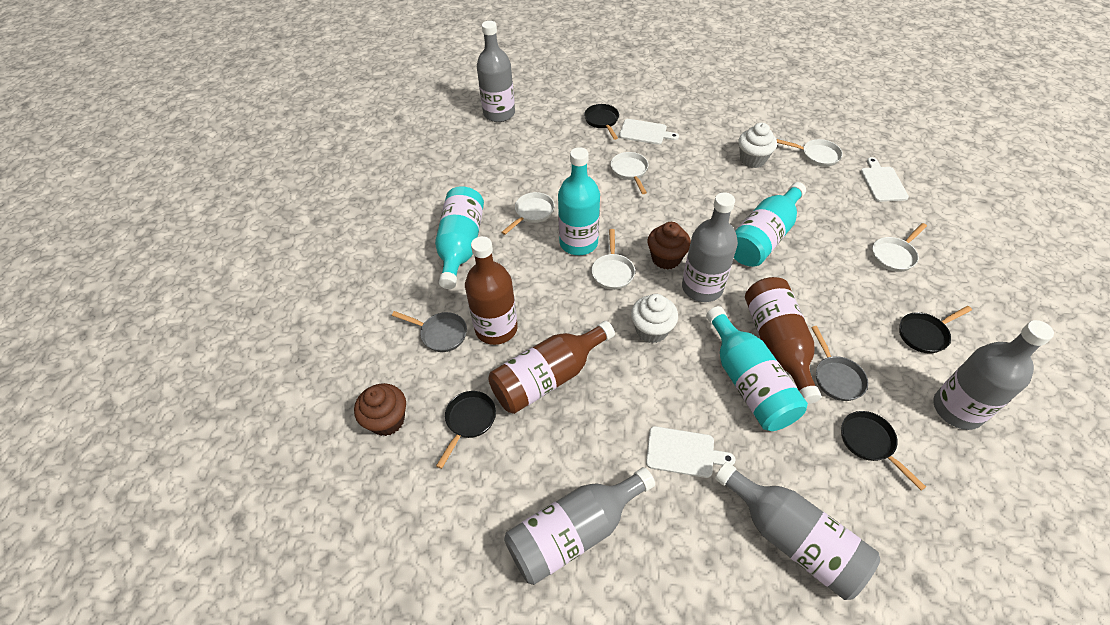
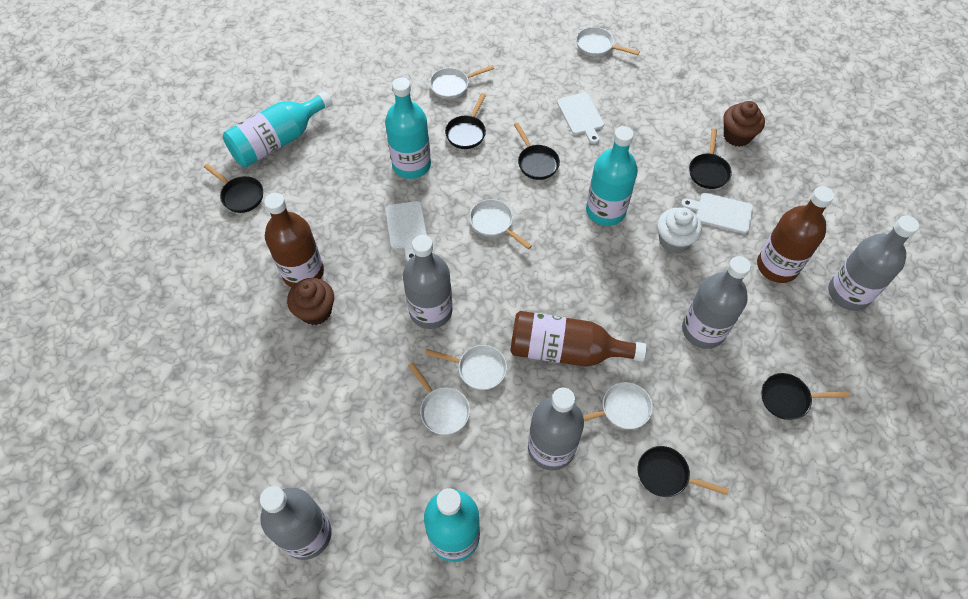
black pan: [436,391,496,469] [584,104,619,140] [841,411,926,491] [899,306,972,353] = 4 -> [204,164,263,213] [445,93,486,149] [514,123,560,180] [638,446,729,497] [689,128,732,189] [761,373,850,420] = 6
grey pan: [392,311,467,352] [811,326,868,401] = 2 -> none = 0
white cupcake: [631,294,678,343] [738,123,777,168] = 2 -> [657,208,702,253] = 1
white pan: [502,192,555,235] [592,229,635,290] [611,152,649,194] [777,139,843,167] [872,223,927,272] = 5 -> [408,362,470,435] [425,345,507,390] [430,65,494,99] [470,199,532,249] [576,27,639,57] [583,382,653,429] = 6

